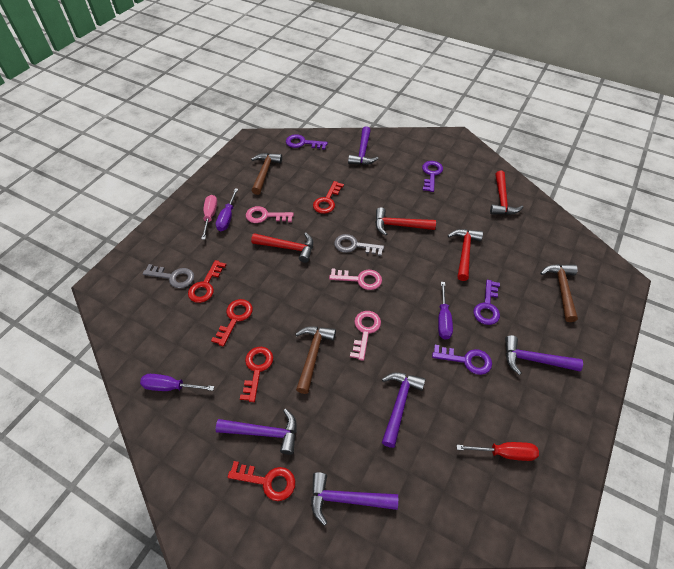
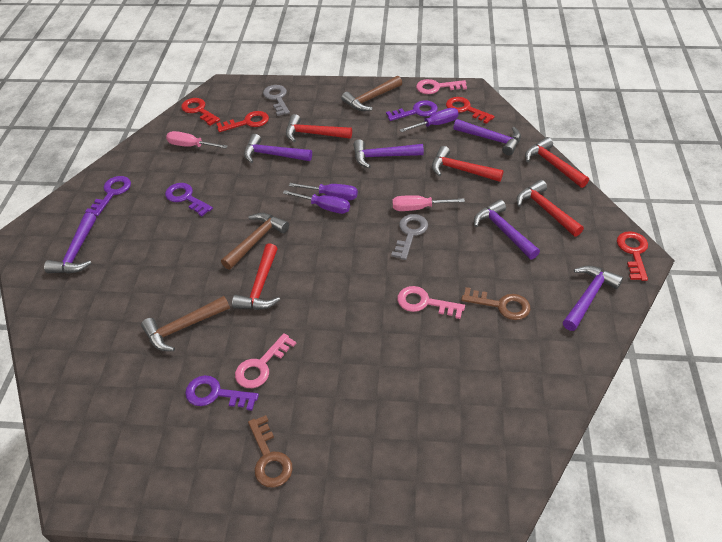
brown key: none = 0 -> [248,415,293,487] [461,287,531,320] = 2
pink screwdriver: [201,195,217,239] = 1 -> [166,131,228,149] [392,195,465,211] = 2
purple hammer: [216,409,297,455] [311,472,398,526] [348,126,379,165] [382,372,426,448] [505,335,583,375] = 5 -> [44,212,96,274] [244,134,312,163] [353,139,424,168] [453,119,521,155] [474,199,540,260] [563,266,623,331] = 6
red hammer: [251,233,313,263] [375,207,436,236] [448,229,483,281] [490,171,523,215] = 4 -> [232,243,280,310] [286,114,352,142] [432,146,504,182] [517,180,584,237] [525,137,589,188] = 5
red key: [188,260,226,303] [211,299,253,346] [228,461,295,501] [240,347,273,402] [313,181,344,214] = 5 -> [181,98,220,126] [216,111,269,132] [446,97,495,124] [617,231,648,281] = 4
red screwdriver: [457,442,539,461] = 1 -> none = 0

